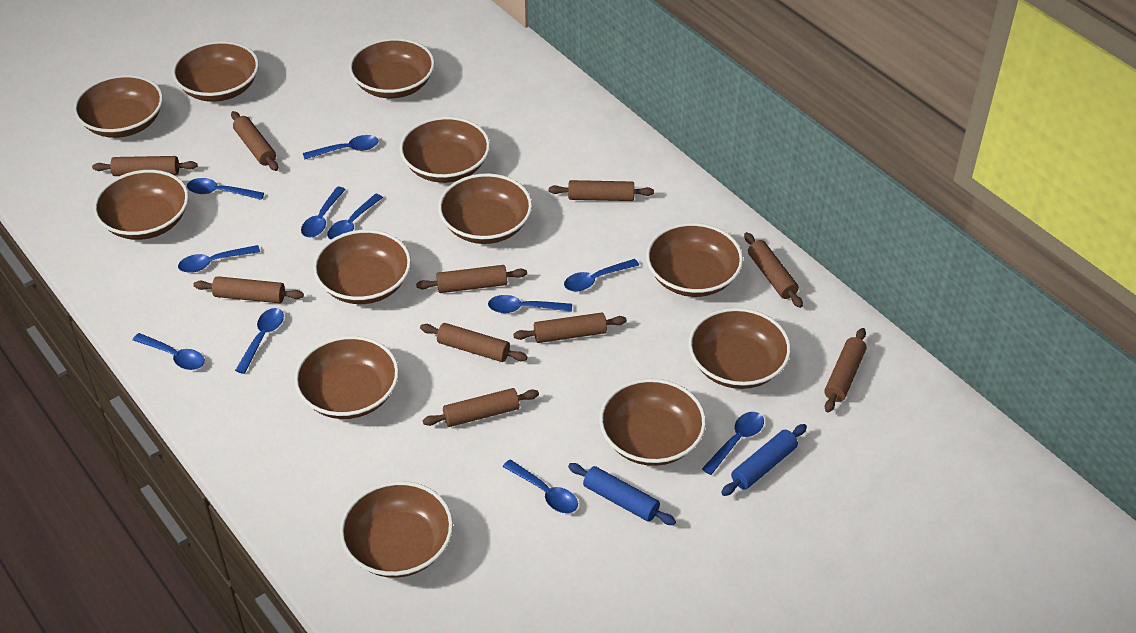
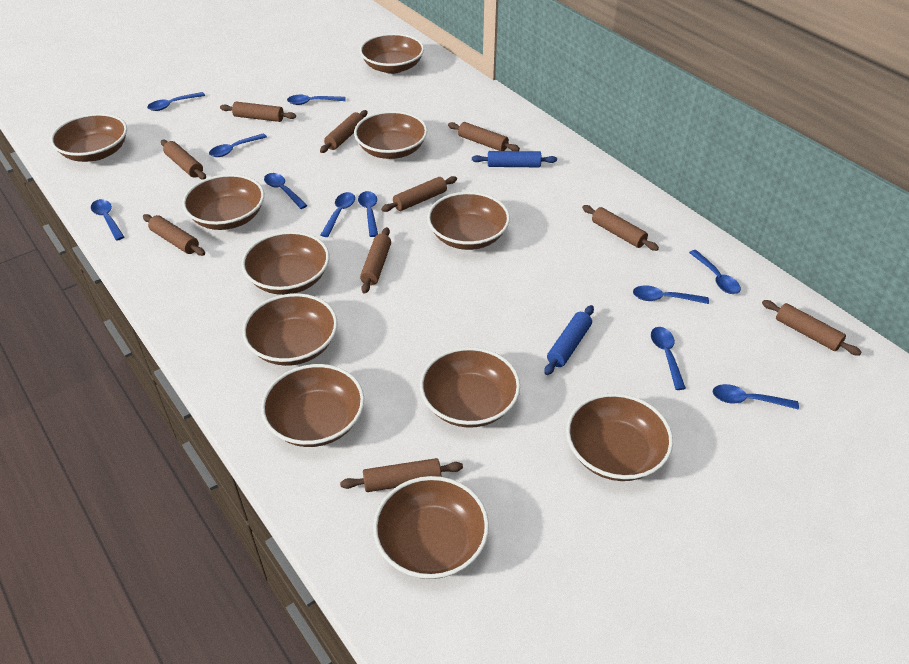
brown bowl: [73,75,163,138] [93,170,189,240] [172,41,259,102] [294,336,399,419] [313,230,411,304] [339,481,453,578] [349,38,435,98] [399,116,490,183] [438,173,532,244] [599,378,706,466] [646,223,743,297] [688,308,791,389] = 12 -> [50,113,127,162] [182,174,264,230] [241,231,329,295] [242,293,338,366] [261,364,364,447] [354,111,428,159] [360,33,424,74] [373,476,489,579] [420,347,520,428] [427,192,510,250] [566,393,673,481] = 11

